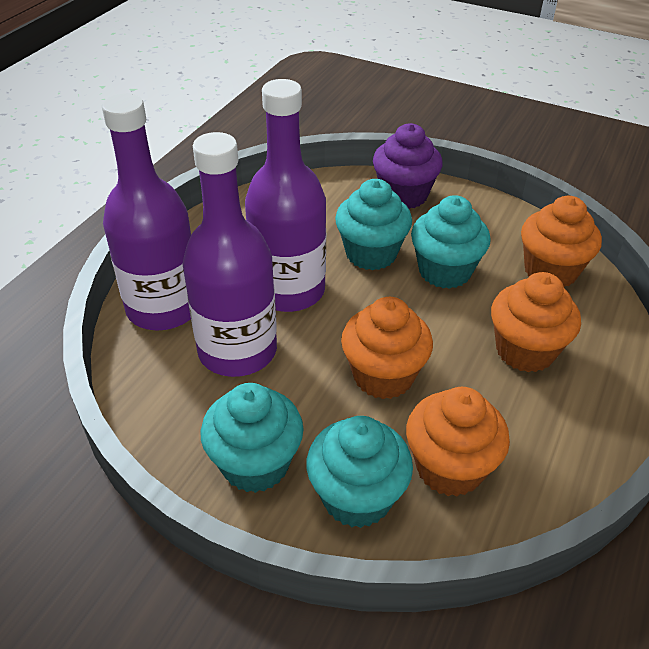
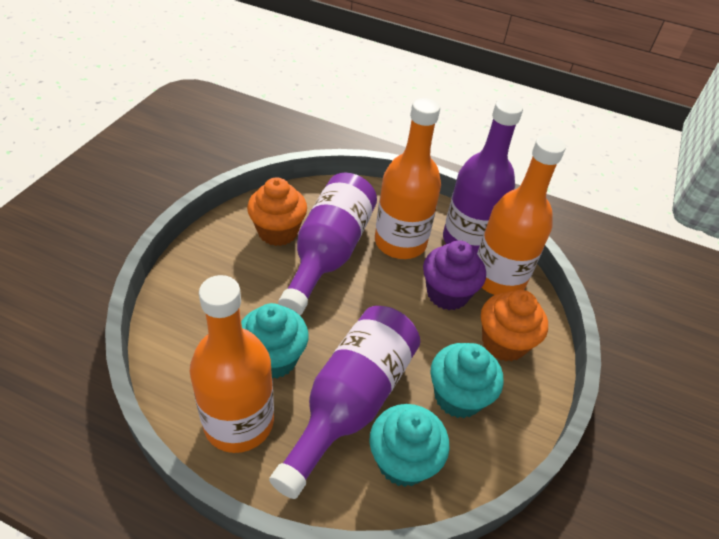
orange bottle: none = 0 -> [189,275,274,453] [375,98,441,259] [477,135,566,295] = 3
orange cupcake: [341,297,433,399] [406,387,510,497] [491,272,581,372] [521,196,602,287] = 4 -> [247,177,307,246] [481,290,548,361] = 2
turquoise cupcake: [201,383,304,493] [306,416,413,528] [335,179,412,270] [411,195,491,289] = 4 -> [241,303,309,379] [369,404,450,487] [430,343,503,418] = 3

